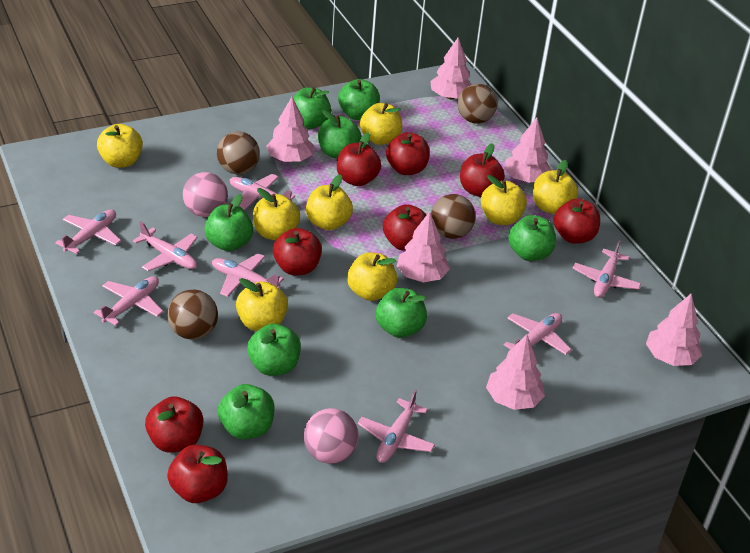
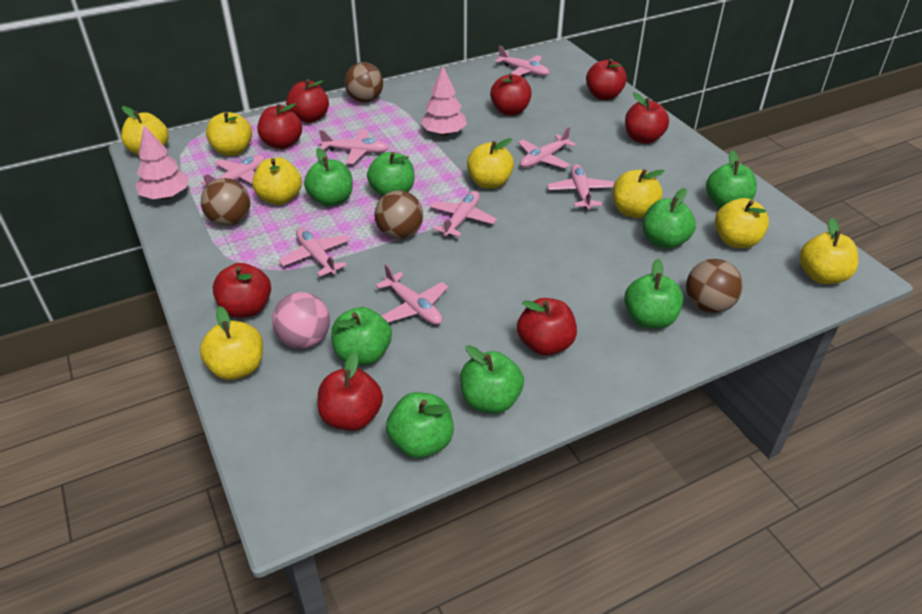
pink ball: [183,172,228,217] [304,408,359,464] = 2 -> [272,292,330,349] = 1
pink tree: [266,97,314,162] [397,212,450,282] [430,38,472,99] [486,334,545,410] [504,118,551,183] [646,294,702,366] = 6 -> [135,125,189,199] [420,66,467,136] = 2

